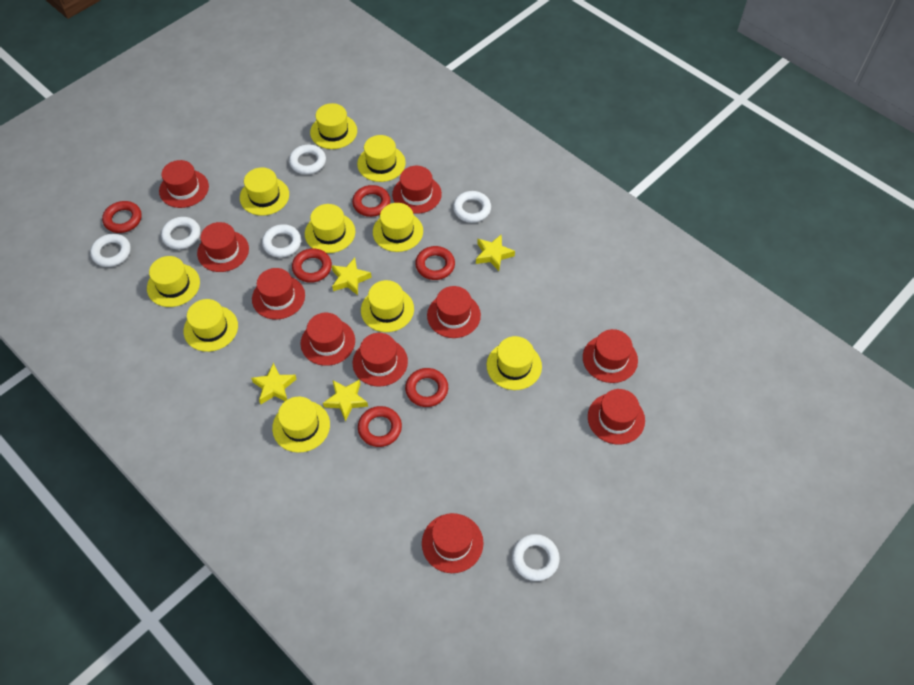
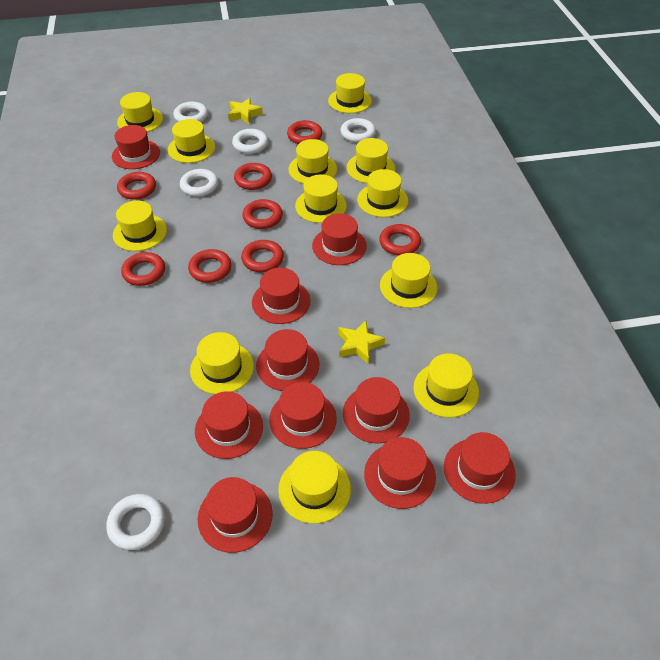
red ring: [102,201,142,233] [292,248,332,283] [352,185,390,217] [358,406,402,447] [405,368,448,407] [415,246,455,280] = 6 -> [117,172,156,200] [121,252,165,286] [188,249,232,283] [234,163,272,190] [241,240,284,272] [242,199,283,229] [287,120,323,144] [379,224,421,256] = 8
white ring: [90,234,131,267] [161,217,200,249] [262,224,301,257] [289,145,326,175] [453,191,491,223] [512,534,560,581] = 6 -> [106,494,165,550] [173,102,208,122] [180,169,218,197] [232,129,268,154] [340,118,376,143] = 5
yellow hat: [147,256,200,307] [184,299,238,352] [240,167,289,216] [272,397,330,453] [305,204,355,253] [310,103,357,149] [357,135,406,182] [361,280,414,332] [373,203,423,252] [487,336,542,390] = 10 -> [113,200,167,251] [117,92,163,132] [168,119,215,163] [190,332,254,394] [278,451,351,524] [288,139,337,184] [295,175,347,223] [328,73,372,113] [347,138,395,183] [357,169,408,217] [380,253,437,308] [413,353,479,418] = 12
yellow star: [251,363,296,404] [323,379,368,421] [331,258,372,295] [476,234,515,271] = 4 -> [228,98,263,124] [338,320,385,364] = 2

